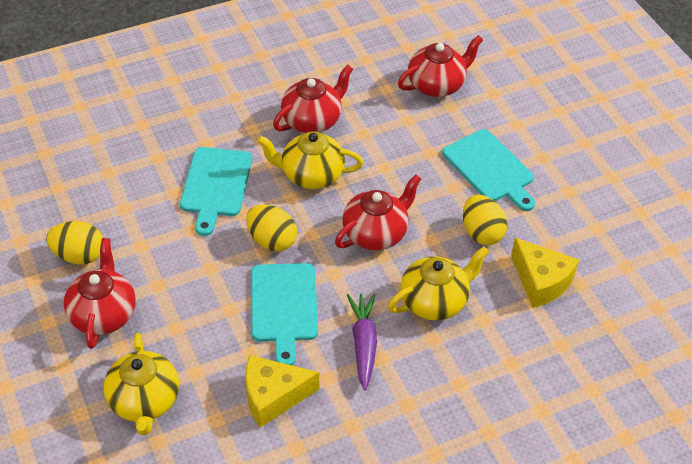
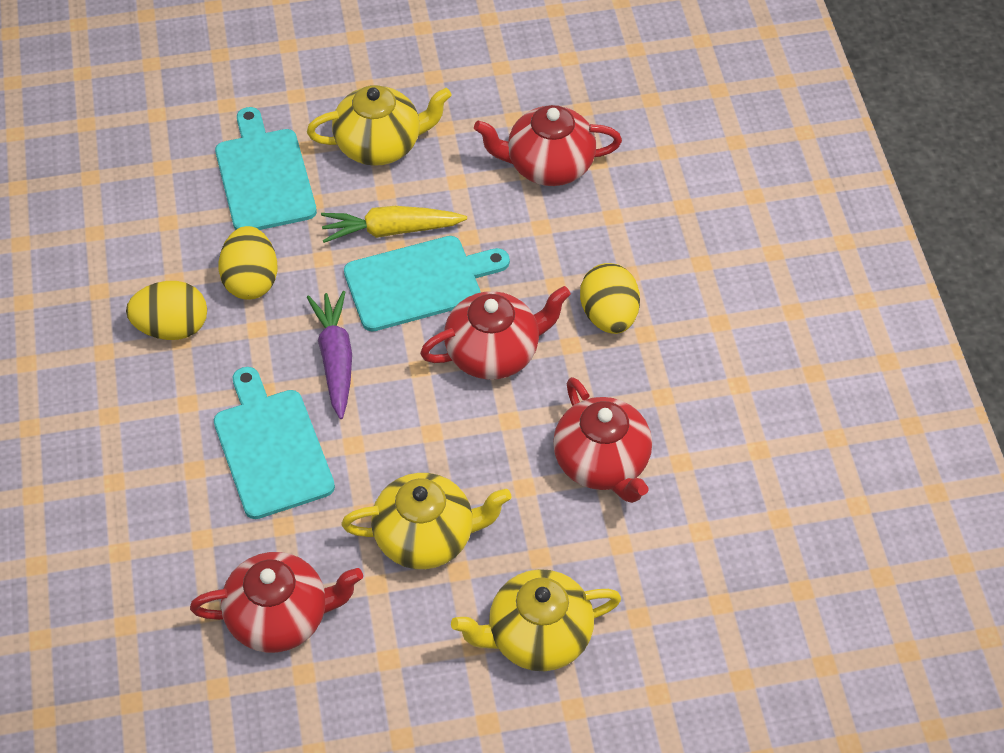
yellow carrot: none = 0 -> [321,206,467,243] = 1
yellow cheese: [246,355,319,428] [511,238,579,308] = 2 -> none = 0

